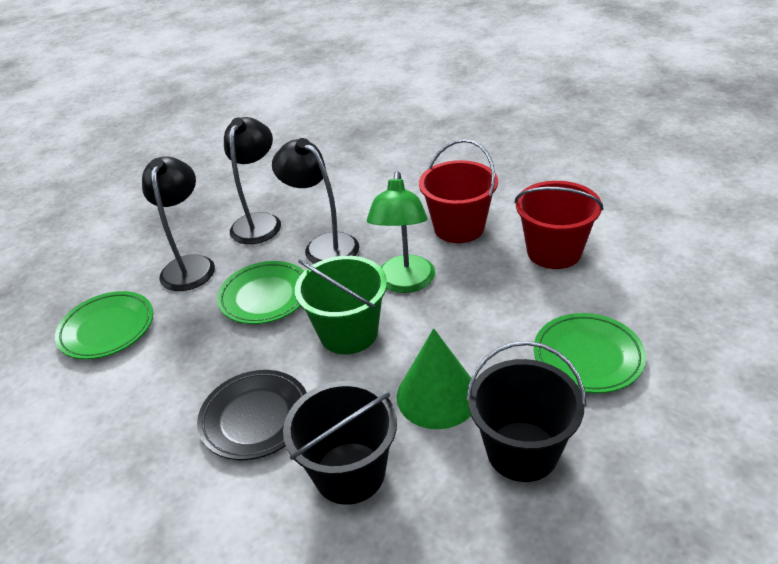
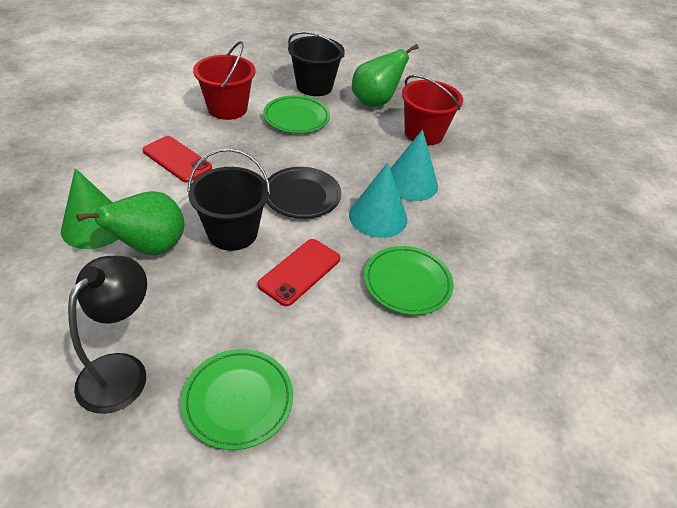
black lamp: [142,156,215,291] [224,117,281,244] [272,138,359,264] = 3 -> [68,256,147,414] = 1
green bucket: [295,256,387,354] = 1 -> none = 0
green lamp: [367,171,435,293] = 1 -> none = 0
green pear: none = 0 -> [76,191,184,255] [352,44,419,107] = 2
red phone: none = 0 -> [142,136,212,182] [258,239,340,306] = 2
turquoise cone: none = 0 -> [349,162,407,238] [390,129,438,201] = 2

